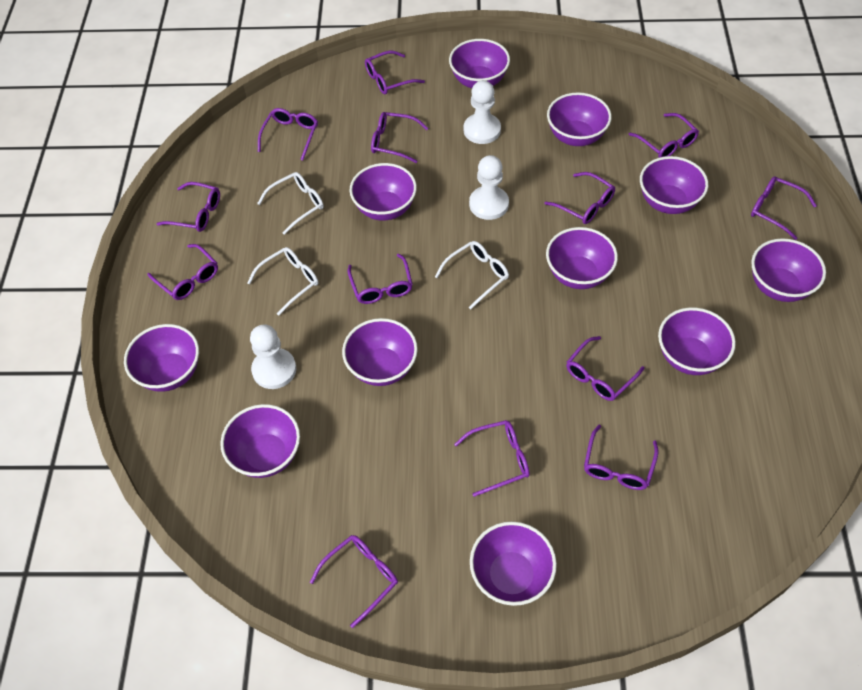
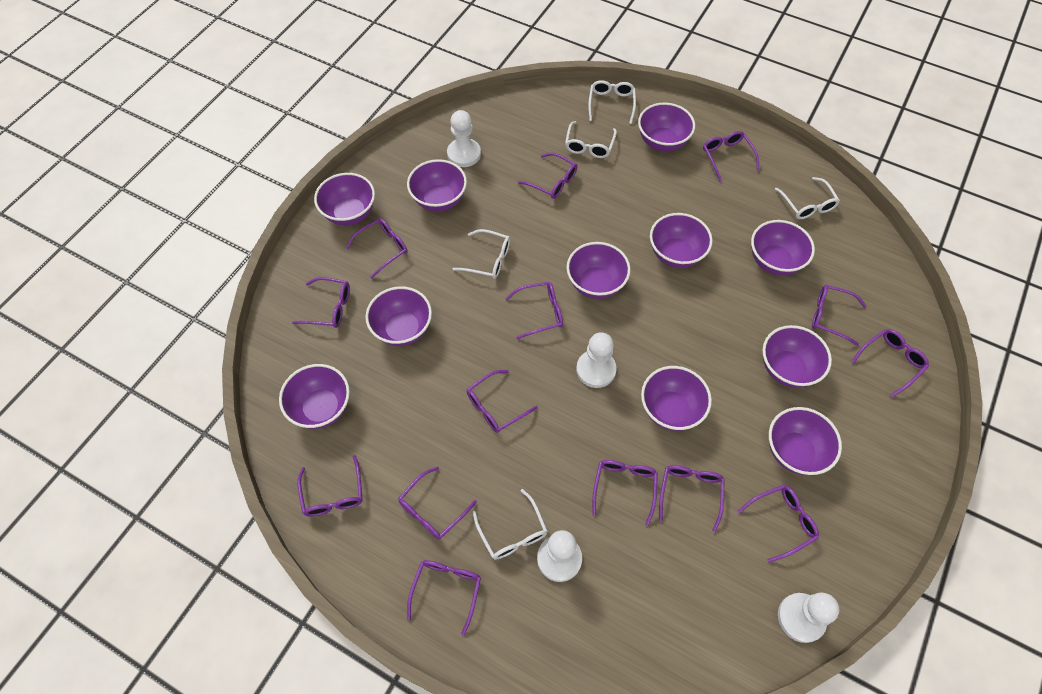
purple glasses: [147,244,218,300] [157,182,220,232] [258,108,318,161] [310,535,398,628] [348,254,413,304] [365,51,425,94] [371,112,428,163] [454,420,530,497] [545,172,615,224] [566,336,645,401] [584,425,659,490] [628,113,699,158] [751,176,817,240] = 13 -> [292,277,350,328] [297,455,363,516] [346,218,408,279] [398,467,477,540] [407,560,481,636] [467,370,538,433] [505,282,563,339] [518,152,577,199] [592,460,658,526] [659,465,724,532] [703,131,759,182] [738,484,819,563] [812,285,867,346] [852,329,929,397] = 14
white glasses: [247,247,318,315] [257,172,324,235] [435,241,509,309] = 3 -> [453,229,510,279] [473,489,548,560] [565,121,617,158] [588,80,636,124] [775,177,840,219] = 5
white pawn: [250,324,296,389] [463,80,501,144] [469,155,509,220] = 3 -> [447,110,481,167] [537,530,582,582] [576,332,617,388] [778,592,839,643] = 4

